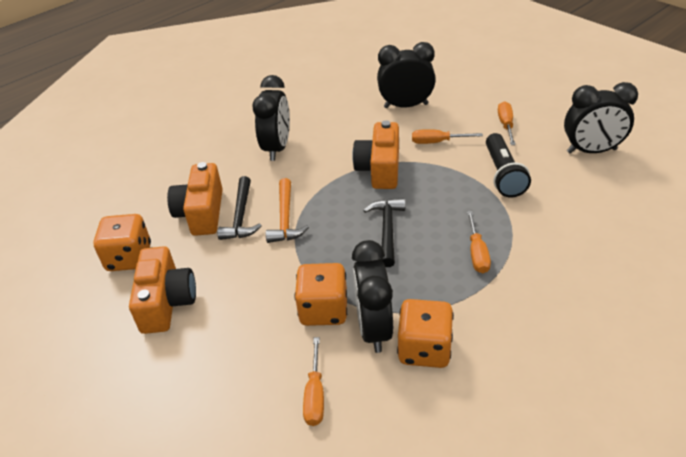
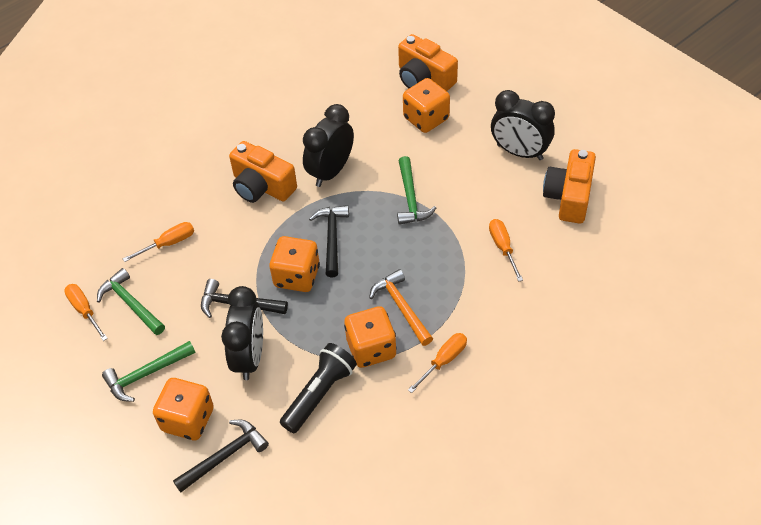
black clock: [252,75,290,161] [352,240,393,353] [377,42,436,108] [564,82,638,154] = 4 -> [221,286,263,380] [303,104,354,187] [491,90,555,160] = 3
black hammer: [217,176,262,240] [363,198,405,267] = 2 -> [173,420,269,492] [201,279,288,318] [309,205,349,277] = 3
green hammer: none = 0 -> [97,268,165,335] [102,341,195,402] [397,156,436,225] = 3
orange dice: [94,214,151,271] [295,263,348,326] [397,299,454,368] = 3 -> [153,378,214,440] [270,236,320,292] [344,306,397,368] [403,78,450,133] = 4

